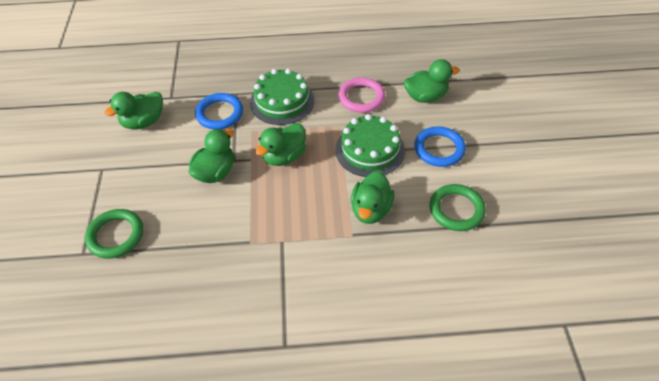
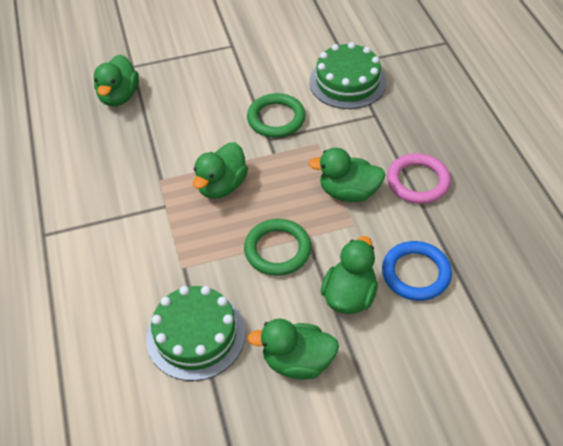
blue ring: [195,93,243,130] [414,126,466,167] = 2 -> [382,241,452,301] = 1

